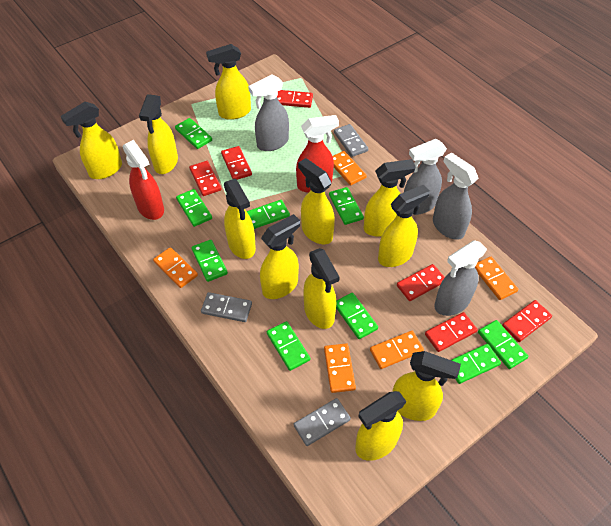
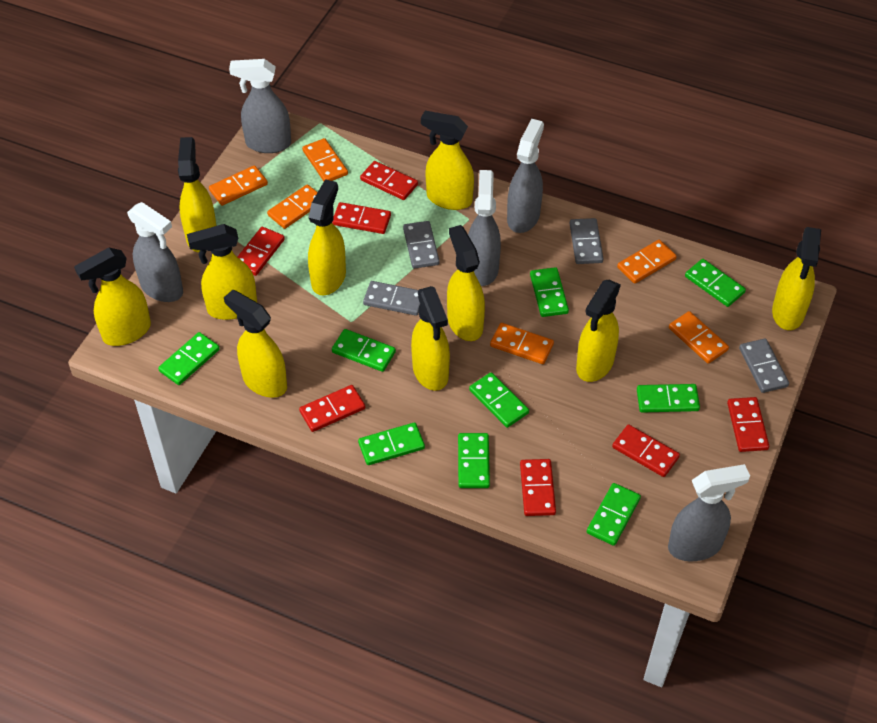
grey domino: [201,292,252,322] [294,398,351,446] [334,124,368,157] = 3 -> [363,281,420,316] [403,221,440,269] [570,218,604,264] [739,339,789,393] = 4
grey spray bottle: [248,74,289,151] [404,139,447,215] [433,152,479,240] [434,240,487,316] = 4 -> [127,202,183,302] [229,59,291,153] [468,170,501,286] [507,119,544,233] [668,464,750,561] = 5
orange domino: [153,247,198,288] [324,343,356,393] [333,151,367,185] [370,331,424,369] [475,257,518,300] = 5 -> [209,165,268,206] [267,184,318,229] [302,138,348,181] [490,323,554,364] [617,240,677,284] [669,311,729,364] = 6
red domino: [189,161,222,196] [221,146,252,180] [277,90,313,108] [397,264,445,301] [425,312,478,352] [502,300,552,342] = 6 -> [237,227,285,276] [299,385,365,432] [332,202,391,234] [360,161,418,200] [520,459,556,516] [612,424,680,477] [727,397,769,452] = 7
red spray bottle: [123,140,164,220] [296,115,339,193] = 2 -> none = 0
yellow spray bottle: [61,102,122,179] [139,94,178,174] [206,44,251,120] [224,179,256,259] [260,214,300,299] [298,158,335,244] [303,248,340,329] [355,391,407,461] [364,159,416,237] [378,184,430,267] [392,351,461,421] = 11 -> [74,248,151,346] [178,137,217,252] [187,224,257,320] [224,290,287,398] [308,179,346,296] [411,286,450,391] [421,111,474,210] [447,225,485,341] [576,280,621,382] [772,227,821,330] = 10

